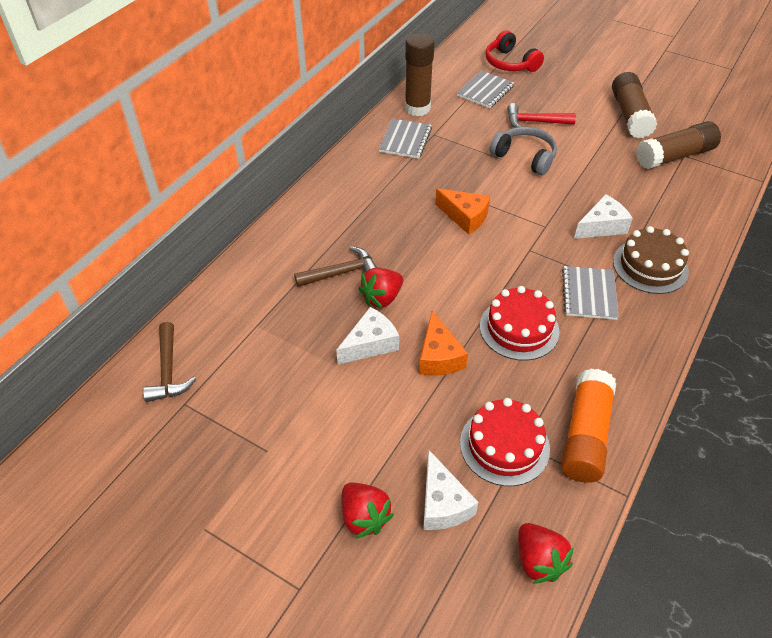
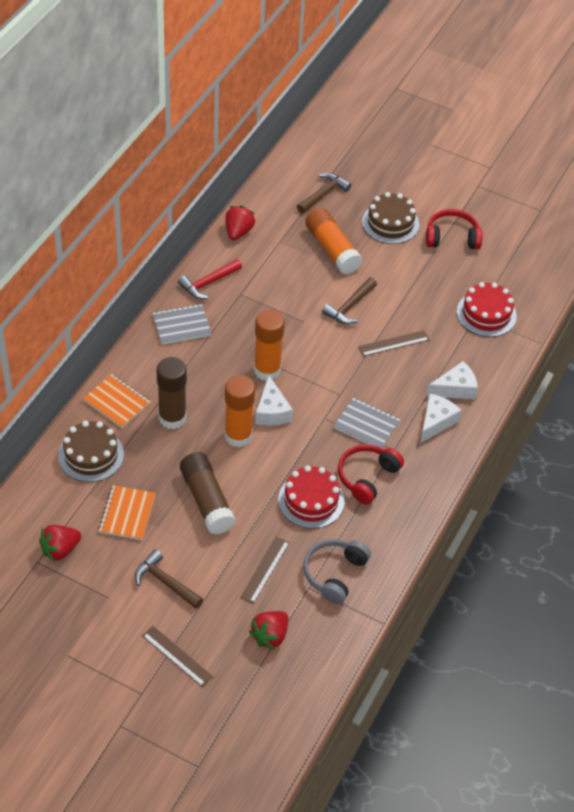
brown cake: [613,226,689,294] = 1 -> [58,421,124,482] [362,192,419,244] = 2
brown glue stick: [405,33,435,116] [612,72,657,138] [636,121,721,169] = 3 -> [157,357,187,429] [180,452,236,534] = 2
brown hammer: [143,322,196,402] [294,246,377,287] = 2 -> [135,549,203,609] [297,173,351,214] [322,278,377,324] = 3
brown ruler: none = 0 -> [142,626,213,687] [240,537,290,604] [358,330,430,356] = 3
grey notebook: [379,118,432,159] [457,71,514,108] [562,266,619,320] = 3 -> [153,304,211,345] [334,398,400,448] = 2
orange cheese: [419,311,468,375] [435,189,490,235] = 2 -> none = 0
orange glue stick: [561,369,616,483] = 1 -> [224,375,255,447] [254,309,285,381] [305,208,362,274] = 3
orange notebook: none = 0 -> [83,374,151,428] [98,485,156,540] = 2
red headphones: [486,30,544,72] = 1 -> [338,444,404,505] [426,209,483,249] = 2

